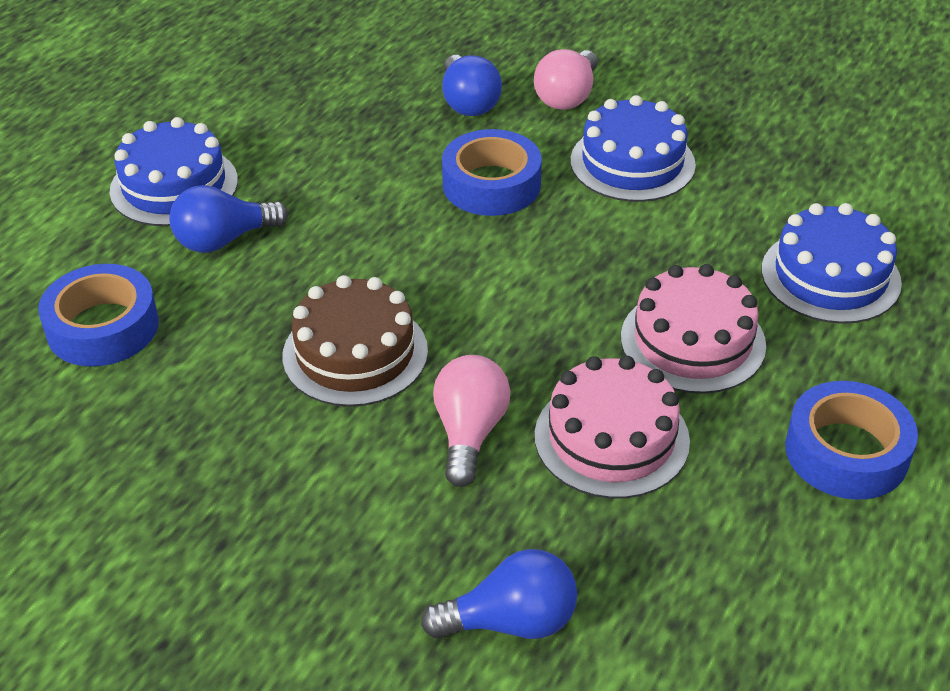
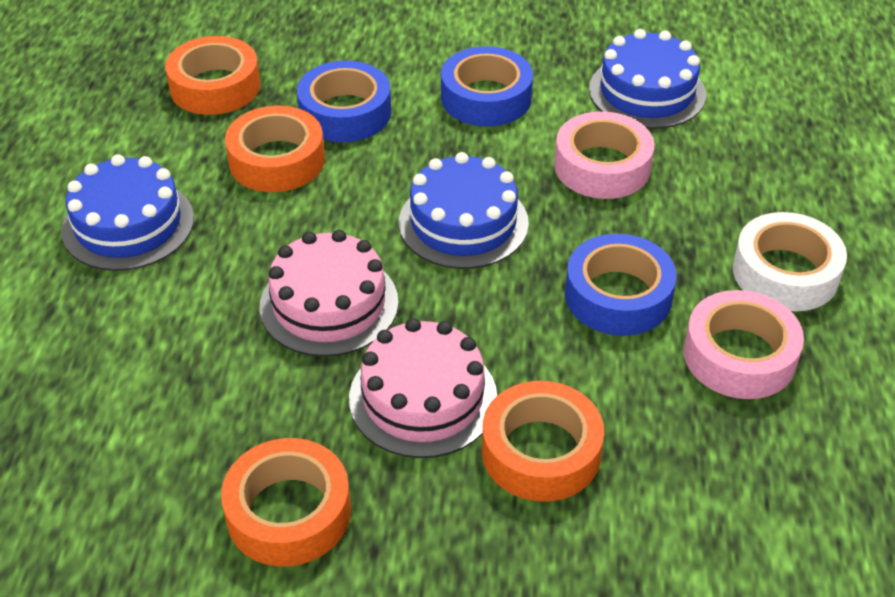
blue light bulb: [169,185,288,253] [421,549,578,639] [442,55,502,116] = 3 -> none = 0
brown cake: [282,275,428,407] = 1 -> none = 0
orange tape: none = 0 -> [165,36,260,115] [221,438,351,566] [225,106,325,192] [482,381,604,502] = 4
pink light bulb: [433,355,511,487] [534,49,598,110] = 2 -> none = 0
pink tape: none = 0 -> [554,111,654,199] [684,290,804,399] = 2
white tape: none = 0 -> [733,212,847,312] = 1

